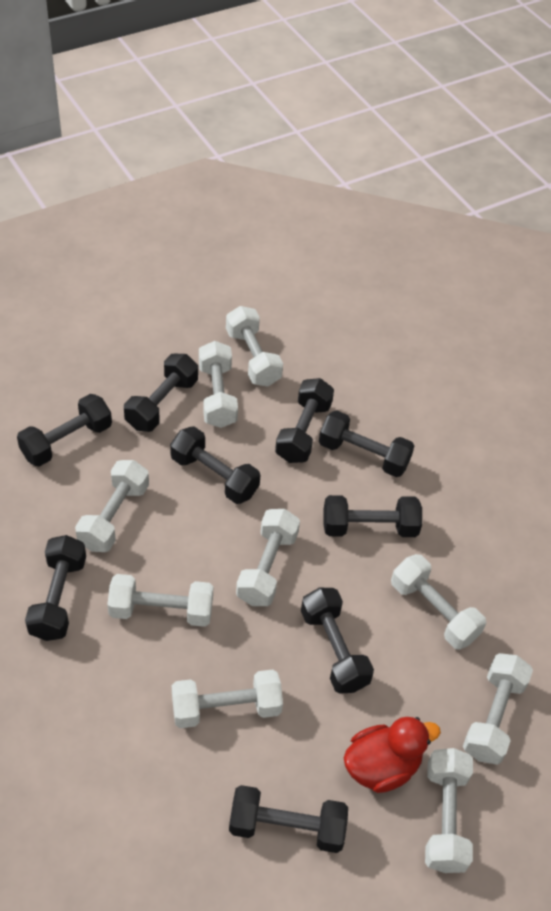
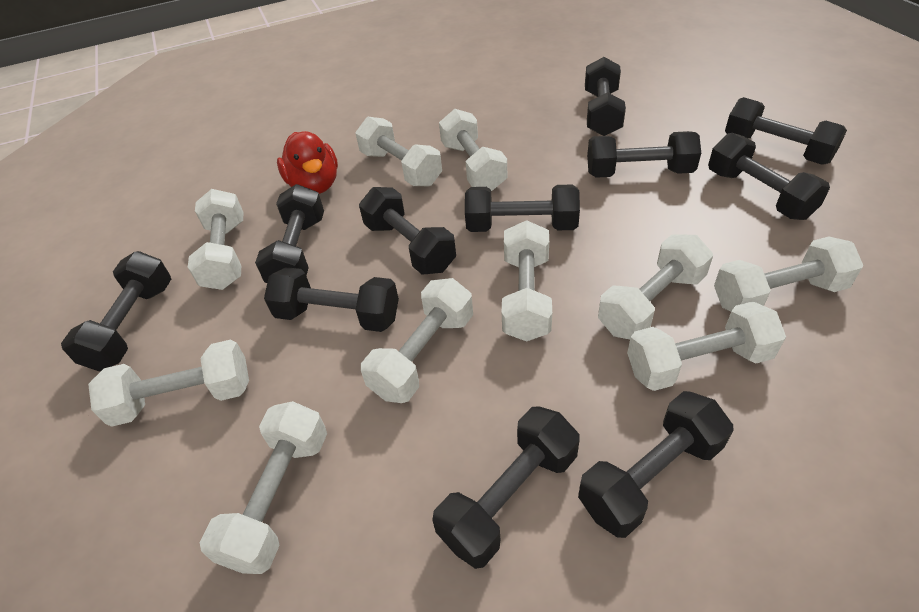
black dumbbell: [17,394,112,467] [25,535,86,641] [124,354,198,432] [170,426,260,504] [229,785,348,853] [275,378,334,463] [301,588,374,694] [319,410,414,477] [324,495,422,537] = 9 -> [61,251,171,372] [255,184,324,283] [264,267,399,332] [359,187,456,275] [432,406,580,569] [465,184,580,232] [578,391,733,538] [585,57,626,136] [587,131,701,178] [708,133,830,220] [725,97,847,165] = 11
white dumbbell: [75,460,149,552] [107,574,213,627] [172,669,283,728] [199,341,238,428] [226,306,283,386] [236,509,300,606] [391,554,486,650] [425,748,473,873] [463,653,533,765] = 9 -> [88,340,249,427] [188,189,243,290] [200,401,327,574] [355,117,442,186] [361,278,473,403] [439,109,507,191] [502,220,552,342] [598,234,713,339] [627,301,786,391] [714,237,863,312] = 10

